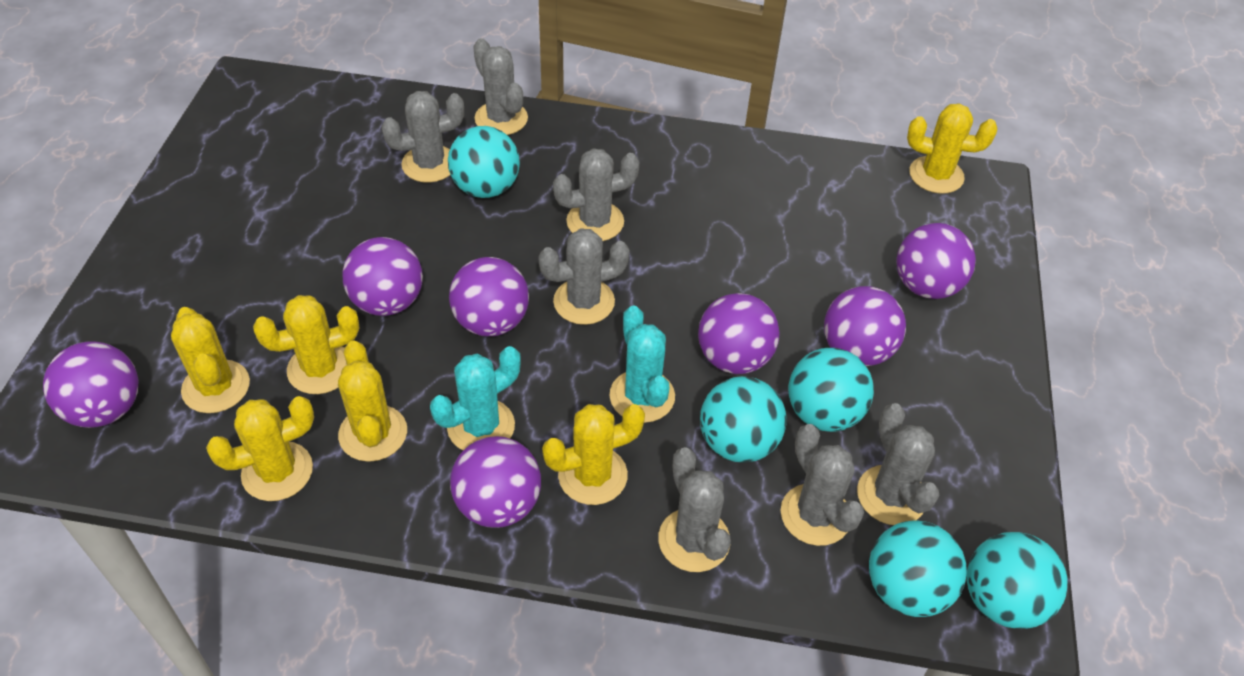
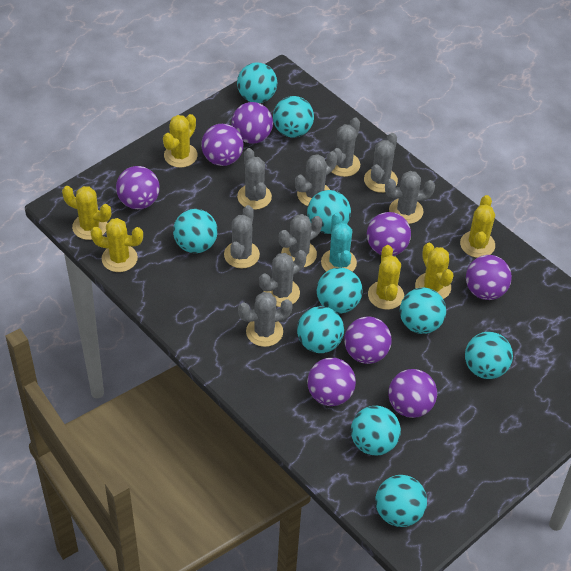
grey cactus: [381,91,464,183] [473,38,528,135] [538,228,630,325] [553,148,639,241] [658,447,731,572] [780,424,864,546] [857,403,939,525] = 7 -> [224,205,260,269] [237,148,272,210] [238,292,293,347] [259,250,306,307] [279,214,322,267] [295,151,337,206] [332,117,360,177] [364,133,398,193] [385,171,435,224] = 9
purple ball: [43,341,139,428] [342,237,423,316] [449,257,529,336] [450,436,541,528] [698,293,780,374] [824,286,906,366] [897,223,976,299] = 7 -> [116,166,160,209] [201,124,243,166] [232,102,273,144] [307,358,356,406] [344,316,392,364] [367,212,411,256] [388,369,437,418] [466,255,512,300] = 8
turquoise ball: [448,126,520,198] [700,376,787,463] [788,348,874,432] [869,520,967,617] [967,532,1068,629] = 5 -> [173,209,218,253] [237,62,277,103] [273,96,314,138] [297,306,344,353] [307,190,351,234] [317,268,363,313] [351,406,401,456] [375,475,427,527] [400,288,446,334] [465,332,513,379] = 10
turquoise cactus: [430,346,521,450] [609,305,675,423] = 2 -> [321,213,357,272] = 1

